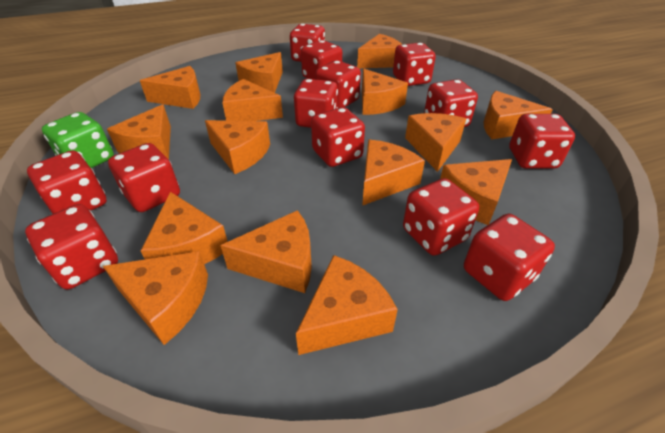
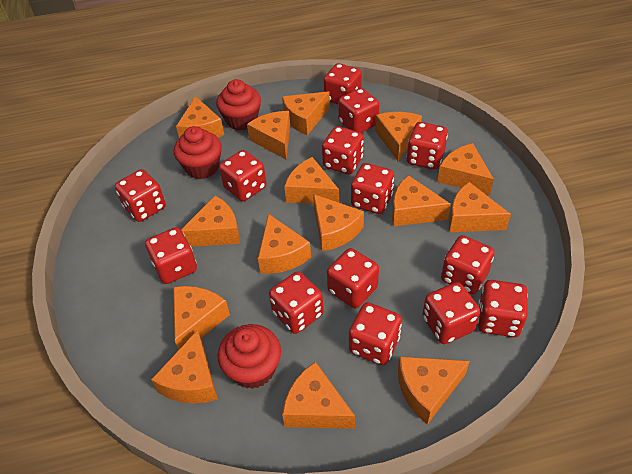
green dice: [42,112,114,168] = 1 -> none = 0
red cupcake: none = 0 -> [173,126,222,179] [216,79,261,130] [218,324,281,389] = 3
red dice: [25,204,118,289] [27,151,107,214] [108,143,180,212] [290,24,325,62] [294,79,338,128] [301,40,342,79] [311,107,365,167] [315,60,361,108] [393,43,436,86] [403,178,479,256] [424,79,478,127] [464,214,555,301] [509,114,575,169] = 13 -> [115,169,166,222] [145,227,197,284] [219,150,267,201] [269,271,323,334] [322,126,364,175] [324,63,362,104] [327,248,379,308] [338,88,379,133] [349,302,402,365] [351,163,394,214] [407,122,448,169] [422,282,480,344] [441,235,495,294] [478,280,528,337] = 14

